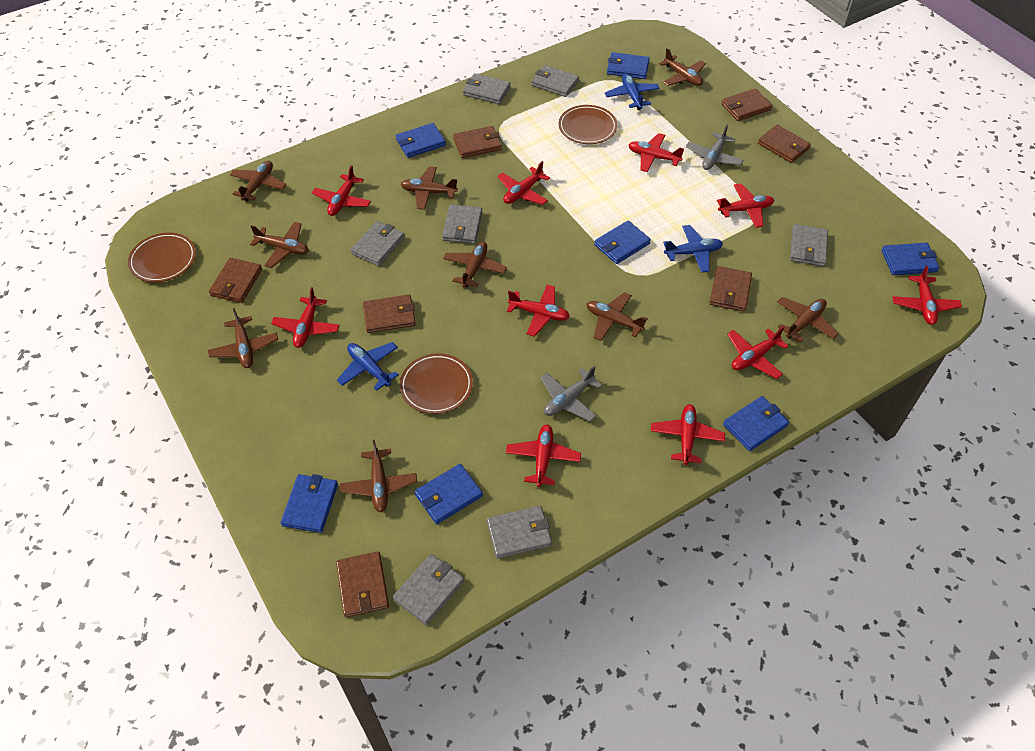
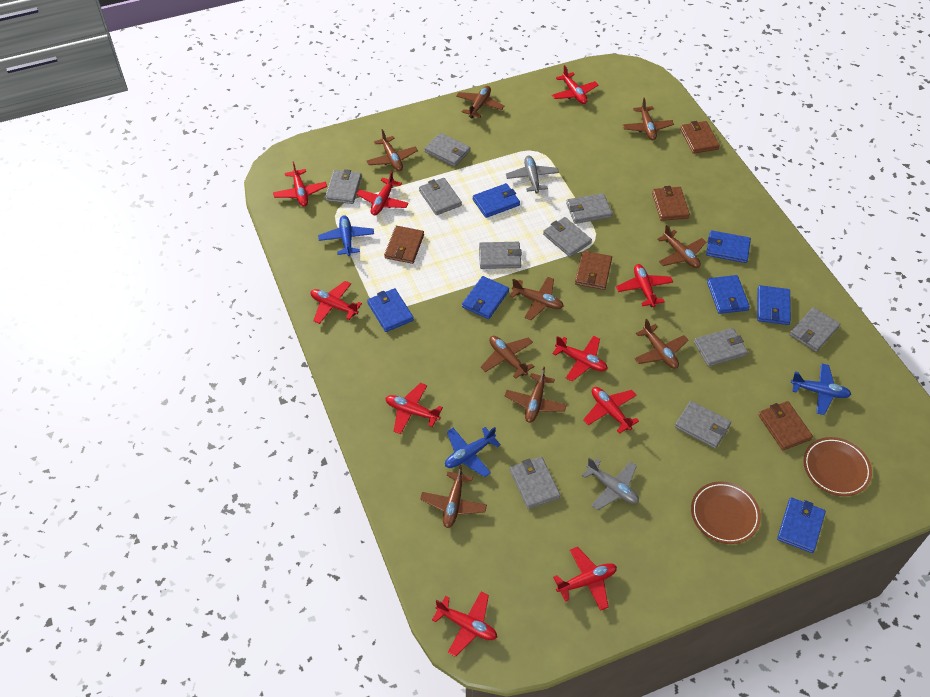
brown plate: [128,233,196,282] [400,353,473,414] [559,105,617,144] = 3 -> [691,481,761,544] [803,437,872,496] = 2
brown wallet: [209,258,262,303] [336,551,389,618] [363,295,416,333] [453,126,502,158] [710,266,752,312] [721,88,772,121] [758,125,811,163] = 7 -> [384,226,424,264] [575,251,612,290] [652,186,690,221] [680,121,720,154] [758,401,813,451] = 5
grey wallet: [350,221,404,266] [393,554,464,625] [442,204,482,244] [463,73,510,104] [487,506,552,558] [531,65,579,97] [790,224,828,266] = 7 -> [325,169,362,204] [419,178,462,215] [424,133,470,167] [479,242,522,269] [510,457,560,509] [543,217,592,257] [566,193,612,224] [675,401,731,449] [694,328,748,367] [789,307,840,352] = 10

